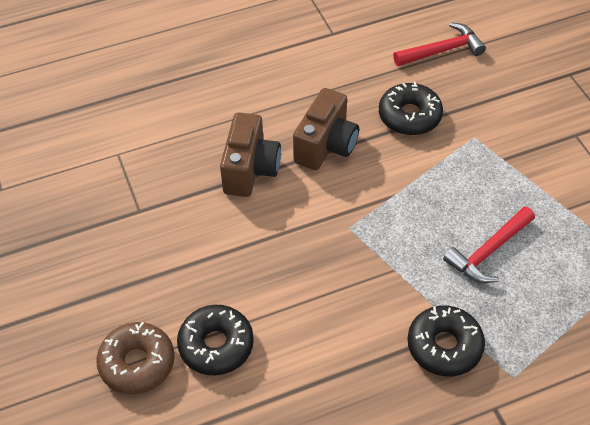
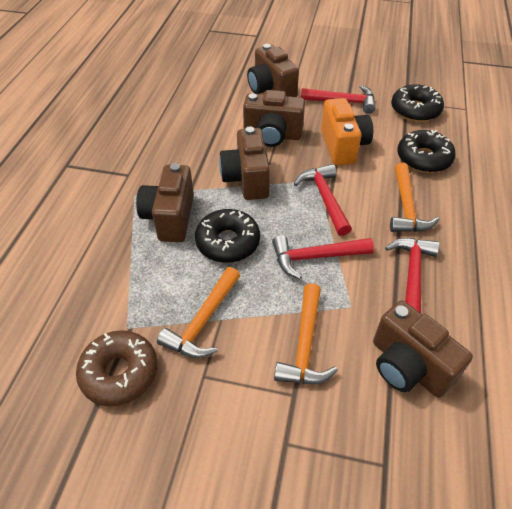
brown camera: [220,113,281,197] [293,88,359,170] = 2 -> [136,163,194,242] [219,126,270,200] [243,90,305,147] [247,44,299,97] [373,300,473,398] = 5
orange camera: none = 0 -> [321,98,373,165] = 1
orange hammer: none = 0 -> [157,267,240,358] [274,283,338,384] [390,163,440,232] = 3
red hammer: [393,22,486,66] [443,206,535,283] = 2 -> [272,235,374,279] [294,164,352,236] [301,85,375,114] [385,238,440,313] = 4

